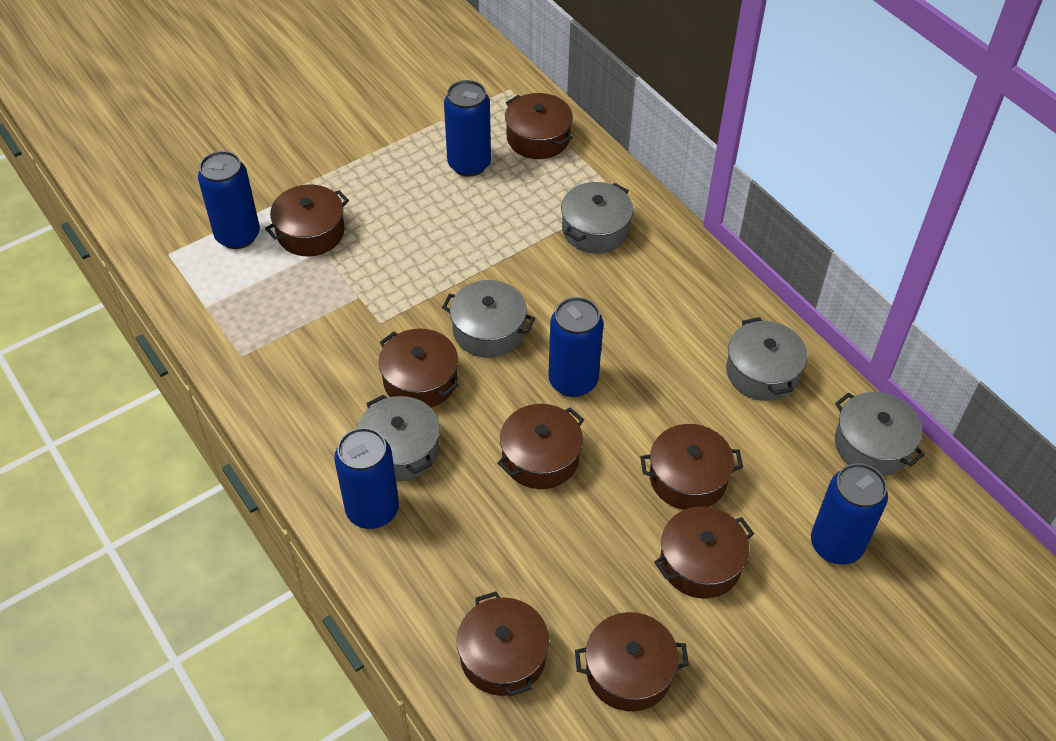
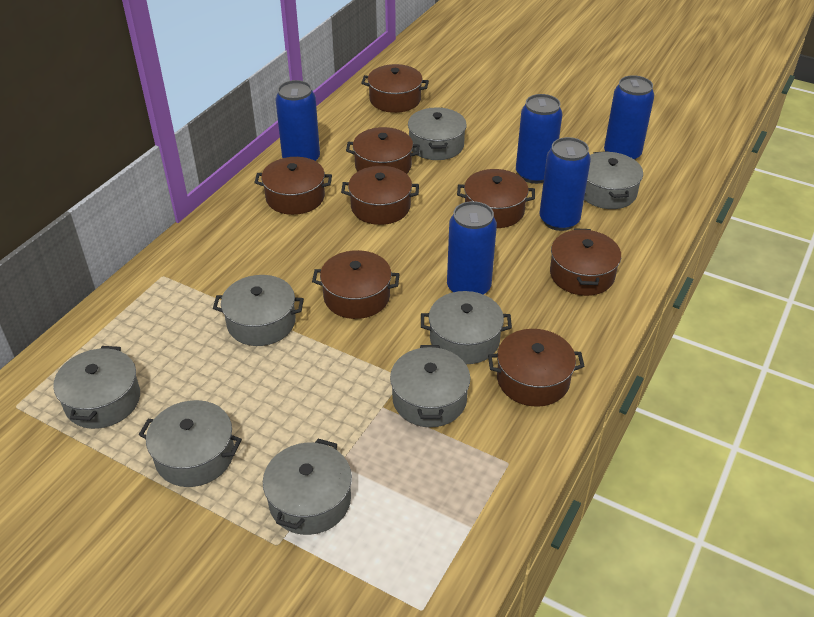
grey pot: [358,395,440,481] [442,280,535,358] [561,182,633,253] [726,317,807,401] [835,392,925,476] = 5 -> [53,346,140,429] [139,400,242,487] [213,275,304,346] [263,439,352,535] [390,345,470,427] [408,107,467,160] [421,291,512,364] [584,151,643,209] = 8

